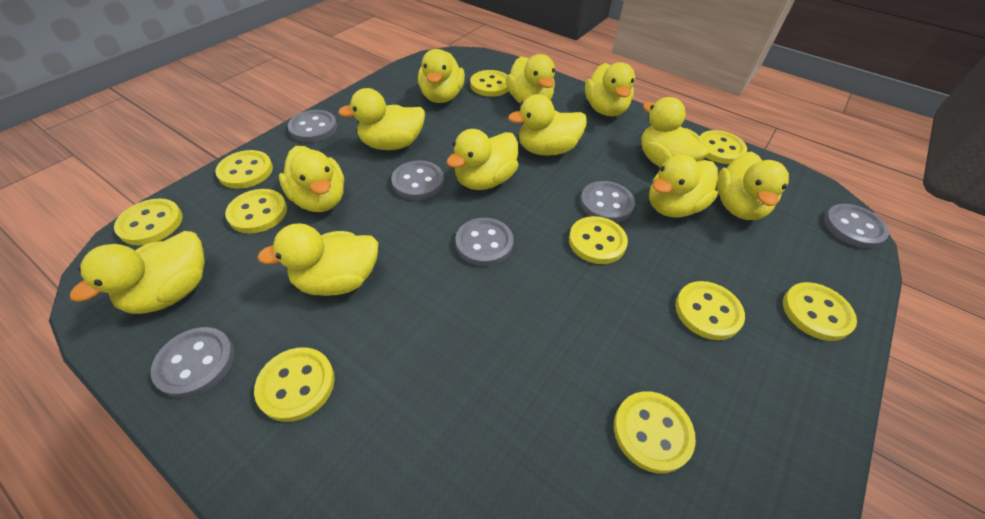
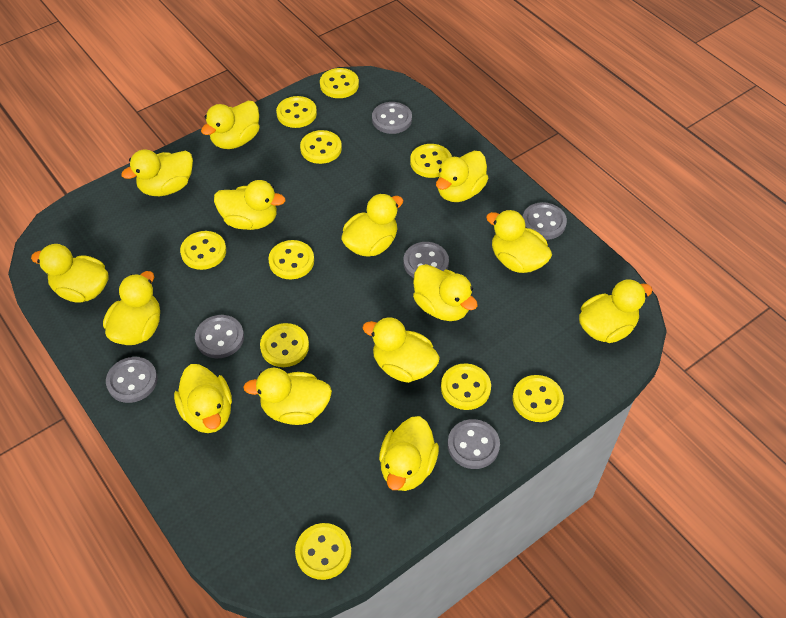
yellow duck: [70,231,205,314] [257,223,379,296] [279,146,344,212] [338,88,425,150] [418,49,465,103] [446,129,518,190] [506,54,555,104] [508,94,587,156] [585,62,635,117] [641,97,709,168] [649,155,718,218] [717,151,789,220] = 12 -> [31,244,108,303] [103,271,160,345] [121,150,193,196] [174,364,232,433] [201,101,260,149] [214,180,286,230] [243,368,332,425] [341,194,403,257] [363,317,440,383] [379,416,439,491] [413,264,478,321] [436,151,489,202] [486,210,552,273] [579,279,653,343] = 14

